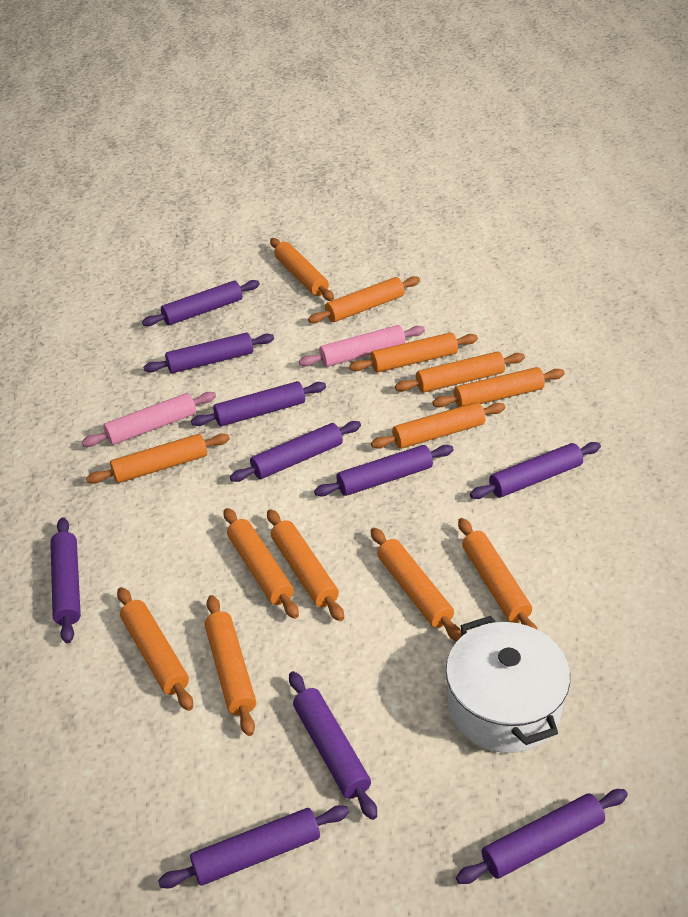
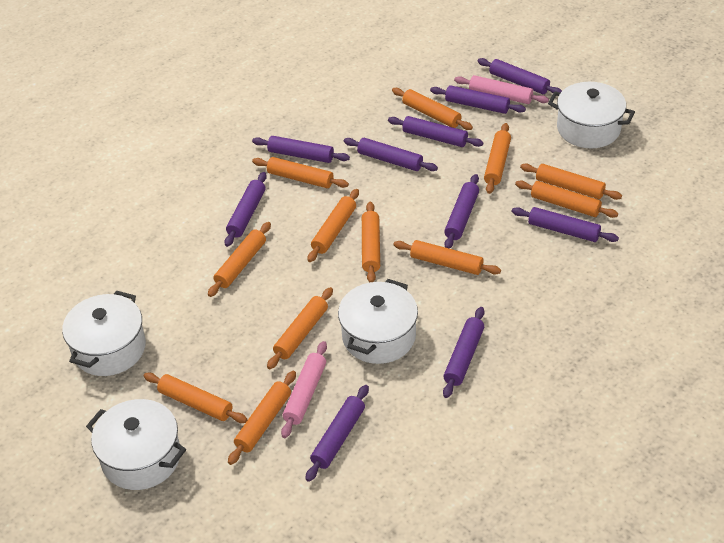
orange rolling pin: [86,434,230,484] [117,587,193,711] [205,595,256,736] [223,508,299,619] [267,509,344,621] [270,238,334,301] [308,276,420,323] [349,332,478,373] [371,402,505,449] [371,528,462,641] [395,352,525,393] [433,367,565,407] [458,518,538,630] = 13 -> [144,372,248,423] [208,222,271,297] [228,371,296,465] [252,157,349,188] [267,287,333,369] [307,189,359,262] [362,202,380,282] [392,88,473,130] [394,240,501,275] [484,123,511,194] [515,180,618,218] [520,164,622,200] = 12
white pot: [446,616,570,753] = 1 -> [62,291,146,376] [86,399,186,490] [338,279,418,364] [548,82,635,148] = 4

